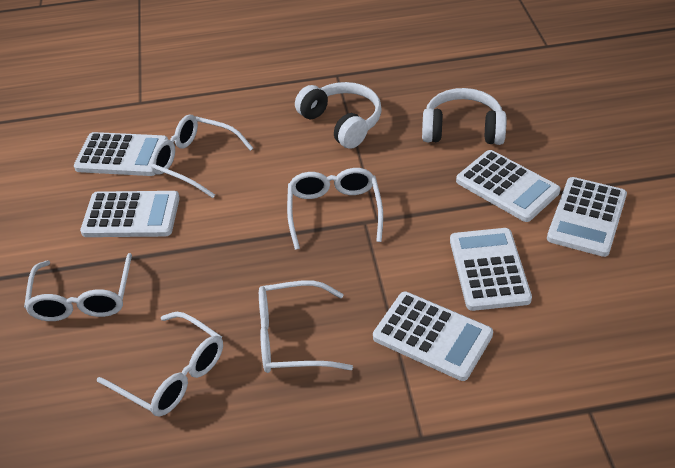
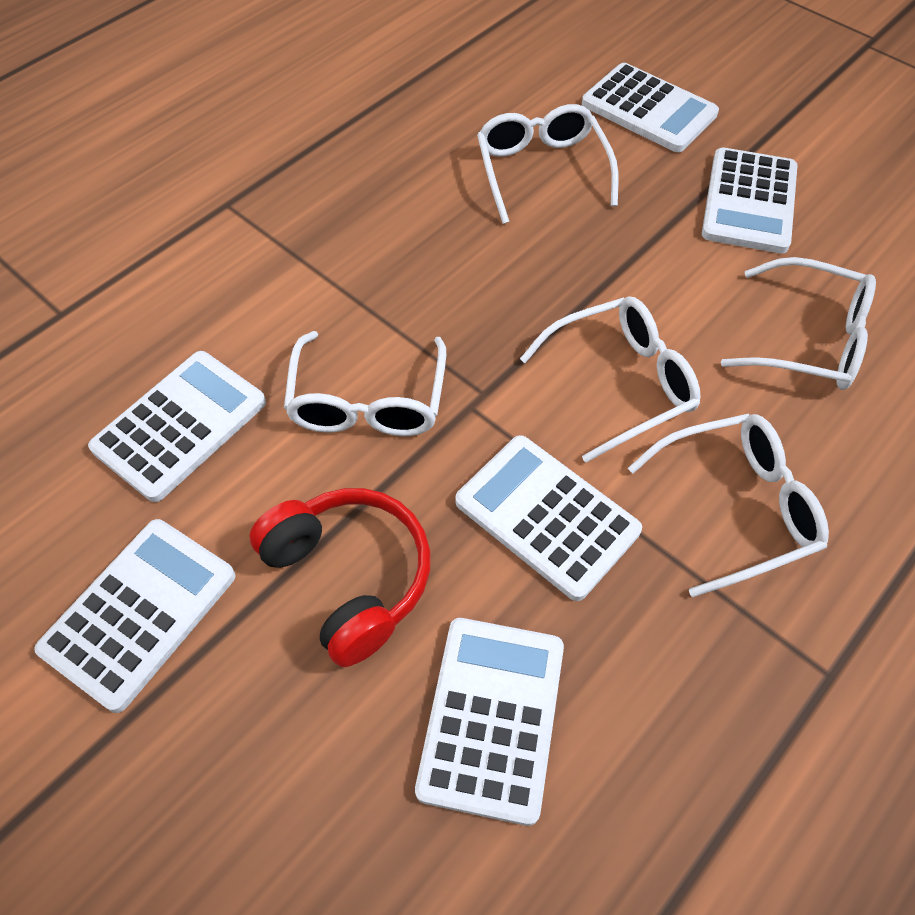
red headphones: none = 0 -> [250,488,431,667] = 1
white headphones: [295,82,382,149] [422,88,506,145] = 2 -> none = 0

